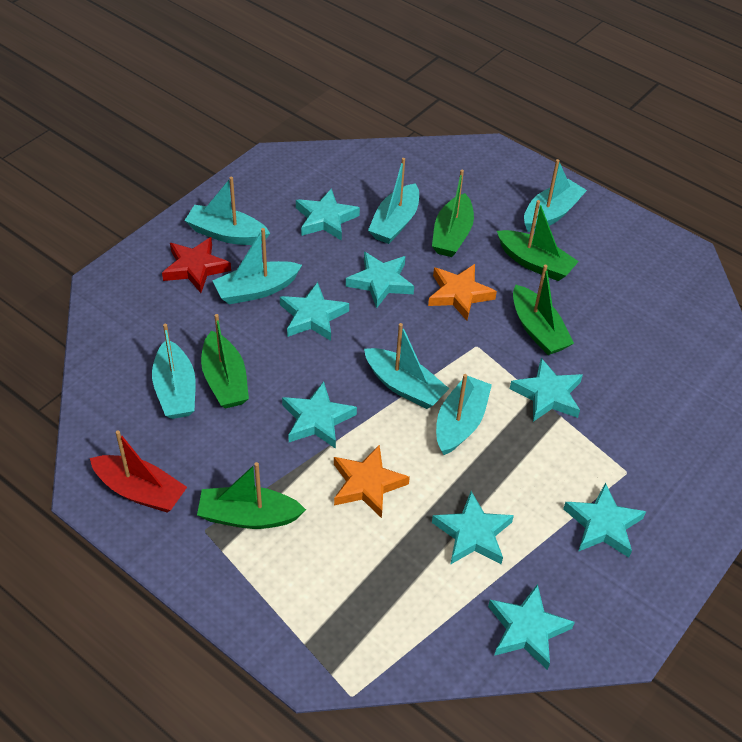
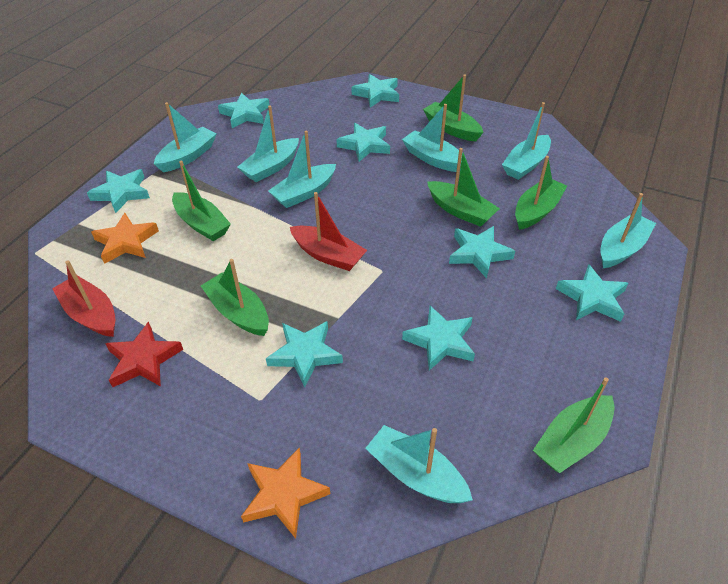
green boat: [197,462,306,529] [201,314,249,409] [432,170,474,257] [497,200,579,281] [513,265,574,355] = 5 -> [172,160,231,241] [201,259,269,336] [423,75,484,141] [427,148,500,227] [515,156,567,230] [533,377,615,473] = 6
red boat: [90,430,187,513] = 1 -> [52,261,115,337] [290,192,367,271] = 2

